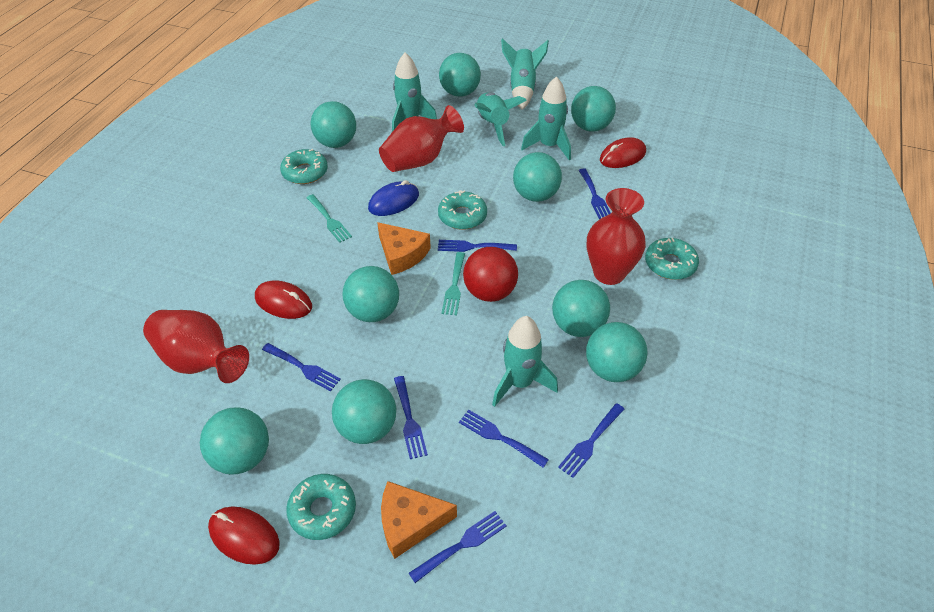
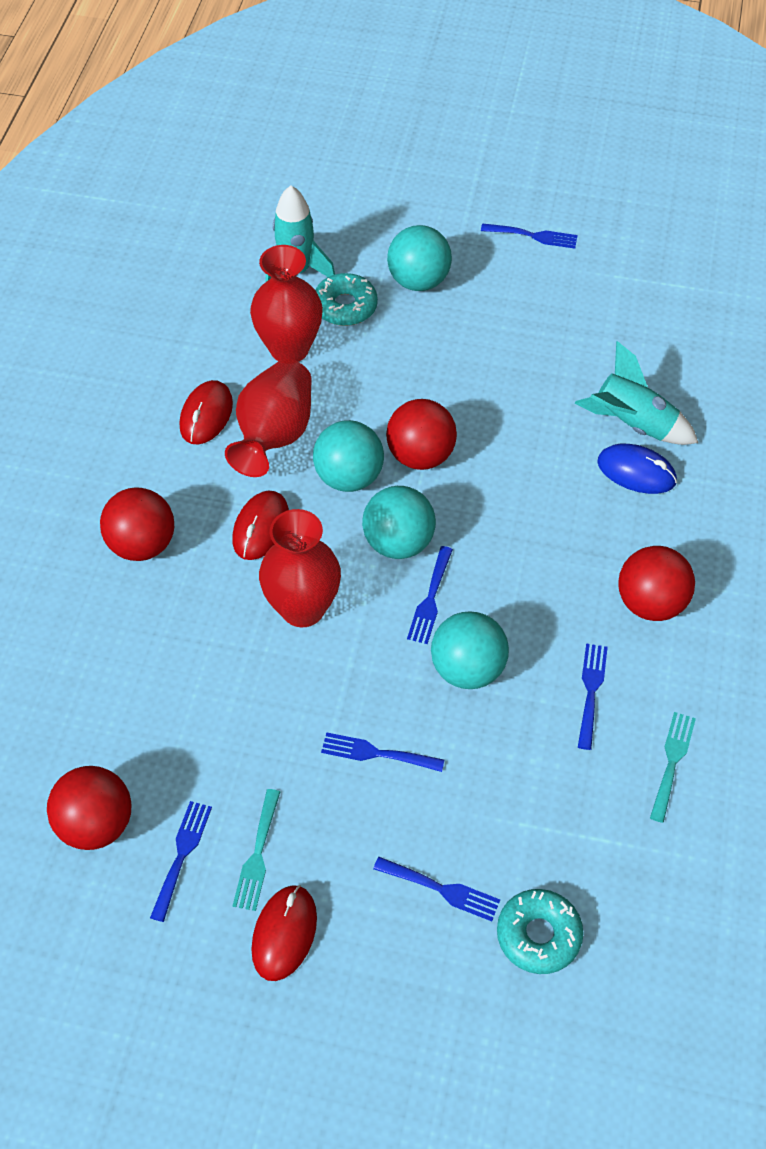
blue fork: [262,343,341,391] [394,376,428,459] [409,511,507,583] [438,240,517,252] [459,410,549,468] [558,403,624,478] [579,168,611,219] = 7 -> [150,801,212,922] [321,732,444,772] [373,857,500,921] [407,546,453,644] [481,223,578,249] [578,643,608,750] = 6
orange cheese: [377,222,431,275] [381,481,457,559] = 2 -> none = 0
red ball: [463,247,518,302] = 1 -> [47,766,131,850] [100,487,174,561] [386,399,457,470] [618,546,695,621] = 4
turquoise ball: [200,407,269,475] [311,101,356,148] [332,379,396,444] [343,266,399,322] [439,53,481,97] [513,152,562,202] [552,280,610,337] [571,86,616,132] [586,322,648,382] = 9 -> [313,420,384,492] [362,486,436,559] [387,225,452,291] [431,611,509,689] = 4
turquoise donut: [280,149,328,184] [286,474,356,540] [438,190,487,230] [645,238,699,280] = 4 -> [315,273,378,326] [497,889,583,974] = 2
turquoise rocket: [392,52,437,132] [474,92,527,146] [492,316,558,407] [501,38,549,110] [521,76,571,160] = 5 -> [265,185,335,282] [575,341,698,445] = 2

